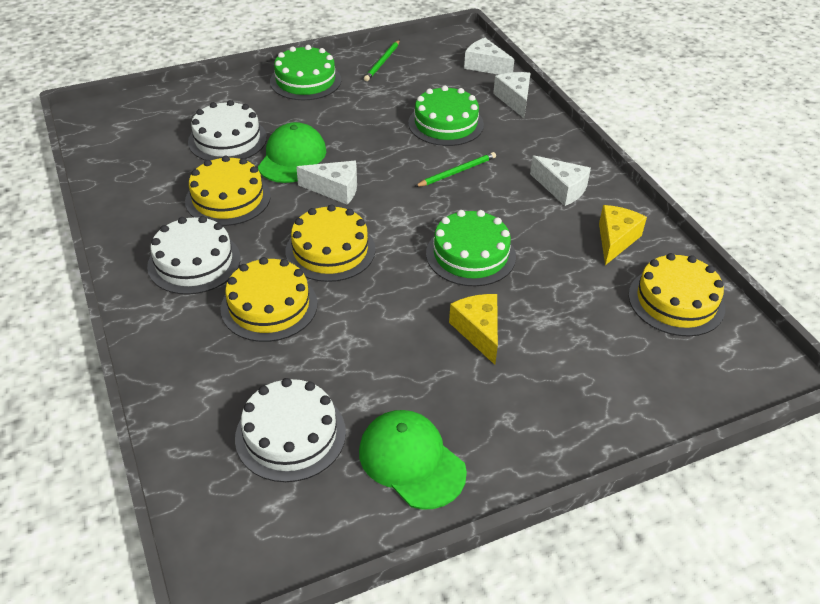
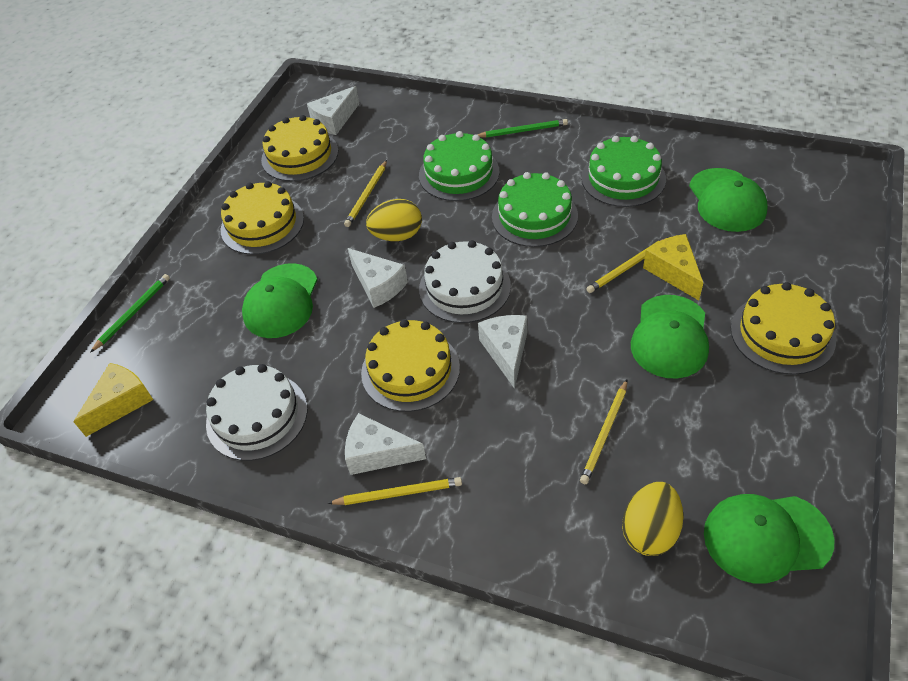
green cap: [258,122,326,183] [359,410,467,510] = 2 -> [242,263,318,338] [631,295,709,379] [689,168,768,232] [704,494,835,584] = 4
white cake: [147,216,240,295] [188,100,267,161] [235,378,346,482] = 3 -> [206,364,307,461] [419,240,511,323] = 2
yellow egg: none = 0 -> [366,199,422,241] [622,482,683,556] = 2
yellow pencil: none = 0 -> [327,477,462,505] [344,160,387,227] [580,380,627,484] [586,238,666,293] = 4

